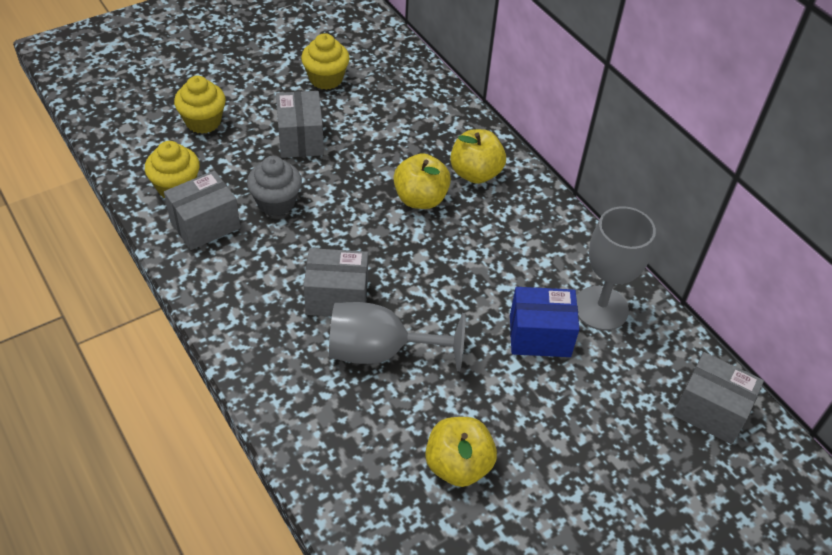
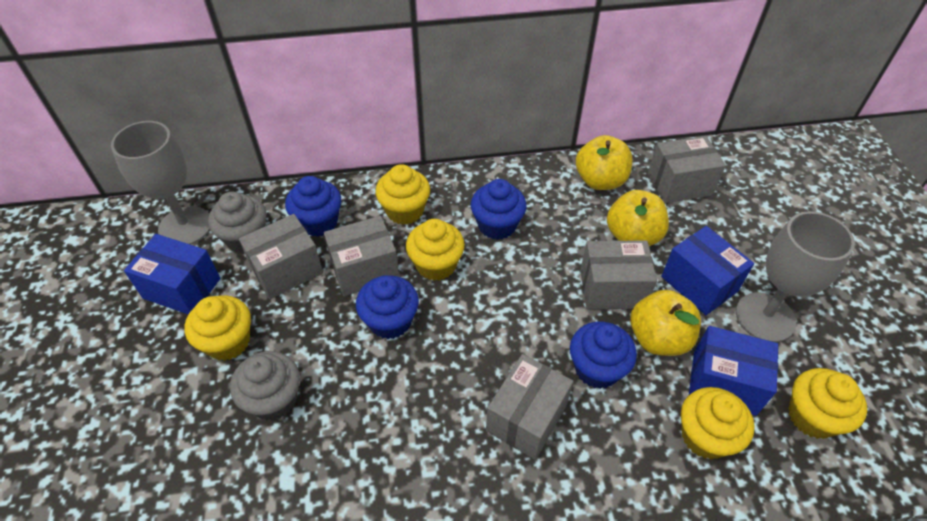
blue box: [510,287,580,357] = 1 -> [124,234,220,315] [661,226,754,315] [689,326,778,416] = 3
blue cupcake: none = 0 -> [285,176,341,237] [356,275,419,339] [471,179,527,240] [570,322,637,389] = 4
grey box: [164,170,240,250] [276,91,324,158] [304,248,368,316] [673,352,764,444] = 4 -> [239,214,323,299] [324,216,399,296] [486,354,574,460] [580,240,657,309] [648,136,726,203] = 5
grey cupcake: [247,156,302,216] = 1 -> [208,192,267,253] [230,351,300,420] = 2
yellow cupcake: [145,141,200,198] [174,76,226,134] [301,33,350,90] = 3 -> [185,295,251,361] [375,164,430,225] [406,219,465,281] [681,387,755,459] [789,368,867,439] = 5

